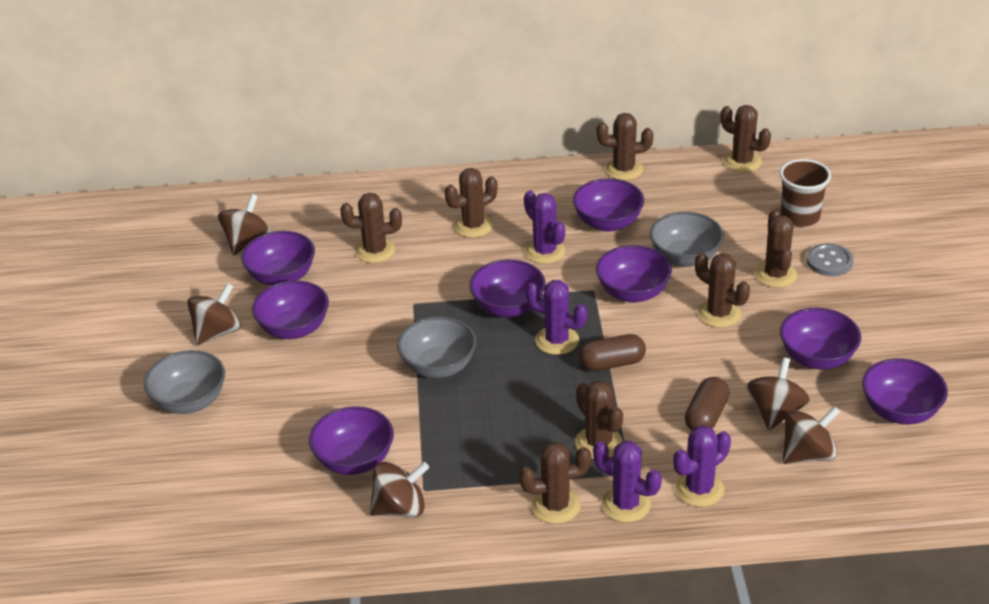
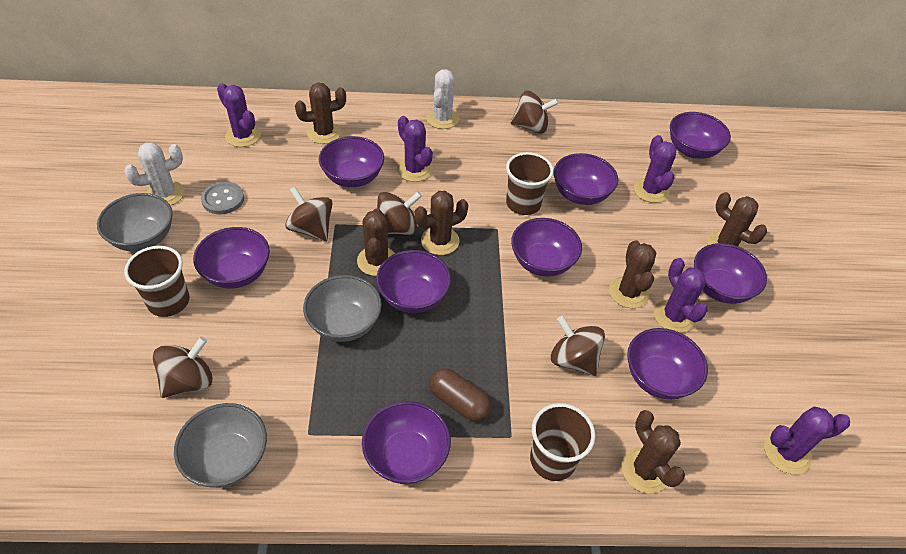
brown cactus: [340,193,402,263] [445,168,497,238] [519,442,591,524] [575,380,623,459] [597,113,653,180] [695,253,750,328] [721,105,771,173] [755,209,798,288] = 8 -> [295,83,346,144] [357,209,395,276] [414,191,469,255] [609,240,656,308] [621,410,685,493] [707,192,767,250] = 6
brown capsule: [579,334,646,371] [685,377,729,431] = 2 -> [429,368,492,422] = 1
brown cup: [780,159,831,227] = 1 -> [124,246,190,317] [506,152,554,215] [530,403,595,481] = 3
purple bowl: [241,231,315,286] [252,280,329,339] [309,406,394,475] [469,260,546,317] [573,178,644,232] [596,245,672,302] [780,308,861,370] [862,358,948,424] = 8 -> [193,227,270,288] [319,136,384,187] [362,401,451,484] [376,250,451,313] [511,218,582,277] [554,153,618,205] [627,328,708,399] [670,112,731,158] [694,243,767,304] = 9
purple cactus: [524,190,566,264] [526,280,588,355] [593,441,662,523] [673,425,731,507] = 4 -> [217,83,261,147] [397,116,433,182] [634,135,676,203] [654,258,708,333] [764,407,850,474] = 5
white cactus: none = 0 -> [124,142,185,206] [426,69,459,129] = 2

